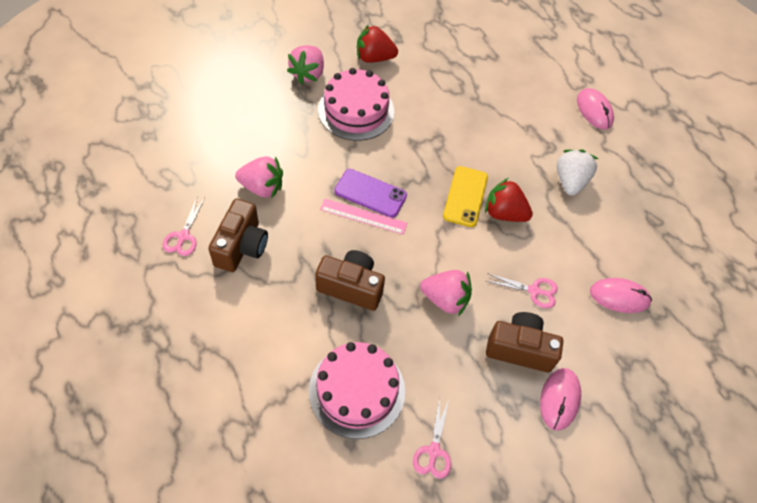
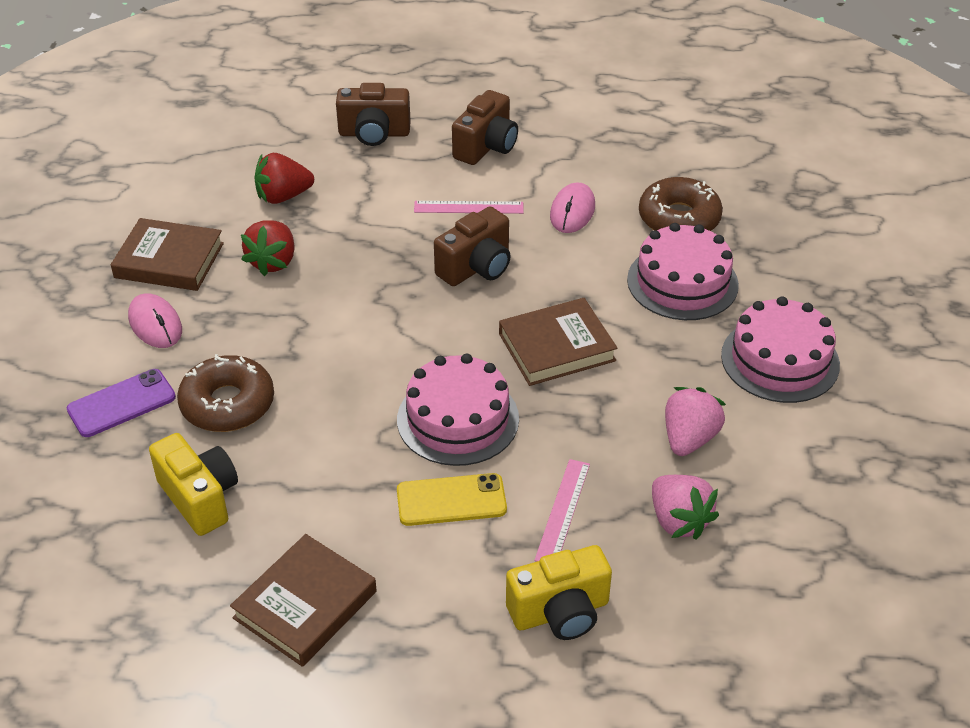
brown book: none = 0 -> [111,218,224,291] [230,534,377,667] [499,298,617,386] = 3
brown donut: none = 0 -> [177,354,274,432] [639,177,723,231] = 2
pink cake: [309,342,405,439] [318,68,394,141] = 2 -> [397,354,519,466] [627,223,739,320] [721,296,840,403] = 3
pink mouse: [540,368,581,431] [577,88,614,129] [590,278,652,313] = 3 -> [128,293,182,348] [550,182,595,233] = 2
pink ruler: [320,199,407,234] = 1 -> [414,201,523,214] [534,459,590,562] = 2
pink scissors: [163,198,205,256] [413,397,451,479] [486,273,558,308] = 3 -> none = 0
pink strawberry: [235,156,283,198] [287,45,324,84] [420,270,472,316] = 3 -> [652,475,719,539] [665,387,726,456] = 2
white strawberry: [557,150,598,196] = 1 -> none = 0
yellow camera: none = 0 -> [149,433,238,536] [506,545,612,640] = 2

